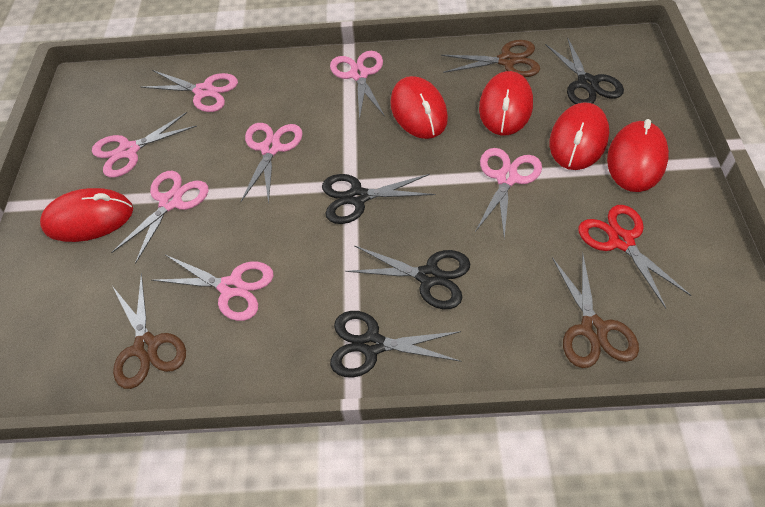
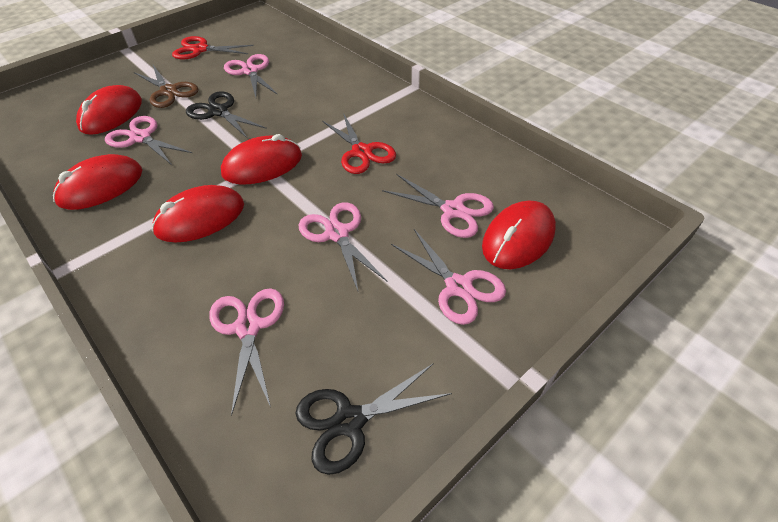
black scissors: [322,174,435,224] [330,311,462,378] [345,245,470,309] [545,37,624,104] = 4 -> [186,91,267,139] [295,363,452,475] = 2
brown scissors: [113,273,186,389] [441,40,540,77] [552,252,639,368] = 3 -> [134,65,199,108] = 1
pink scissors: [92,112,197,178] [111,171,209,264] [141,70,238,112] [151,255,274,321] [241,123,303,204] [330,51,385,121] [475,148,542,239] = 7 -> [105,116,192,165] [209,288,284,416] [224,54,278,97] [299,202,387,293] [382,174,494,238] [391,229,506,325] = 6
red scissors: [579,205,692,309] = 1 -> [172,36,254,60] [322,113,396,174] = 2

